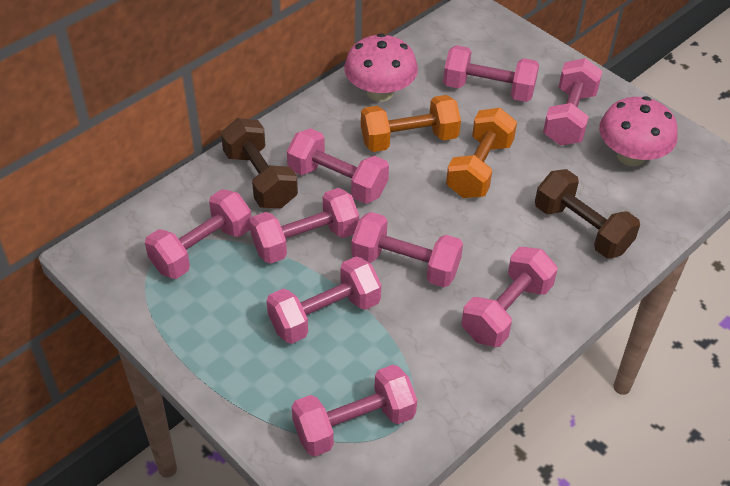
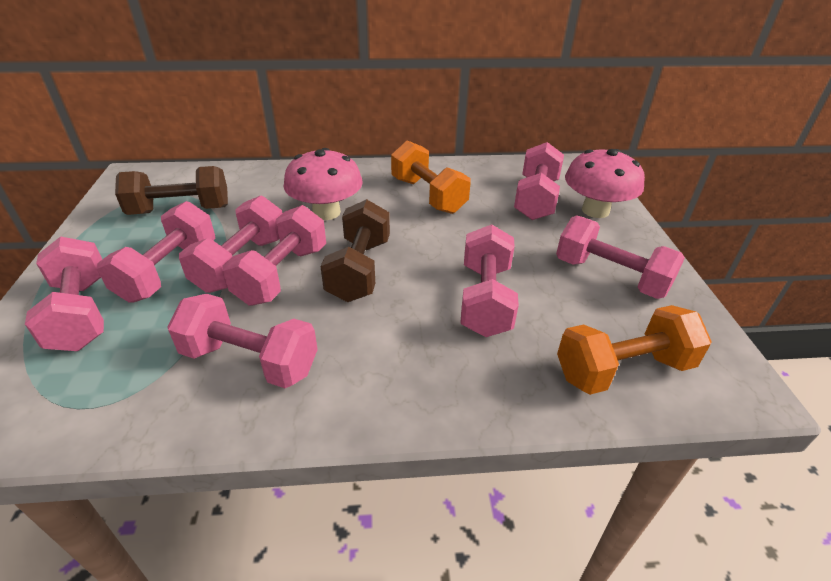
pink dumbbell: [145,189,252,279] [250,188,359,264] [266,256,381,344] [287,128,389,204] [292,365,417,457] [351,212,463,287] [443,45,539,102] [461,247,558,347] [543,58,603,145] = 9 -> [25,236,104,351] [97,201,215,303] [167,294,318,388] [179,196,282,293] [222,205,326,306] [460,224,519,337] [514,142,564,220] [556,215,685,299] = 8

